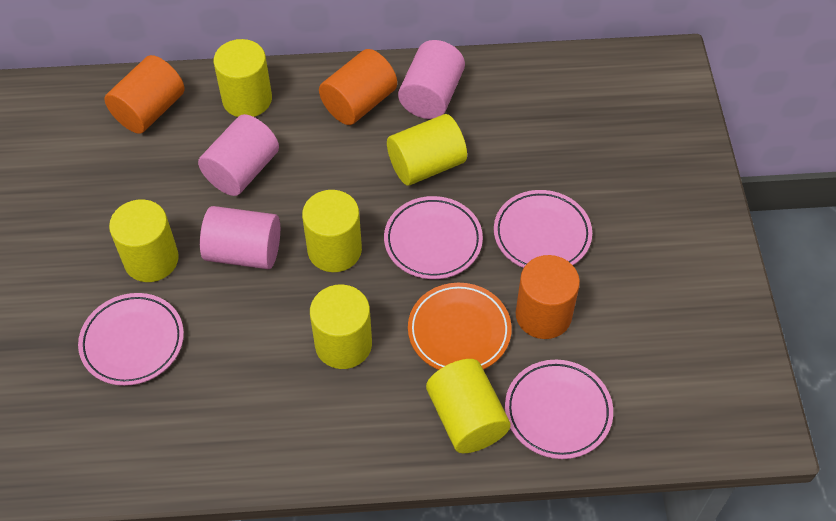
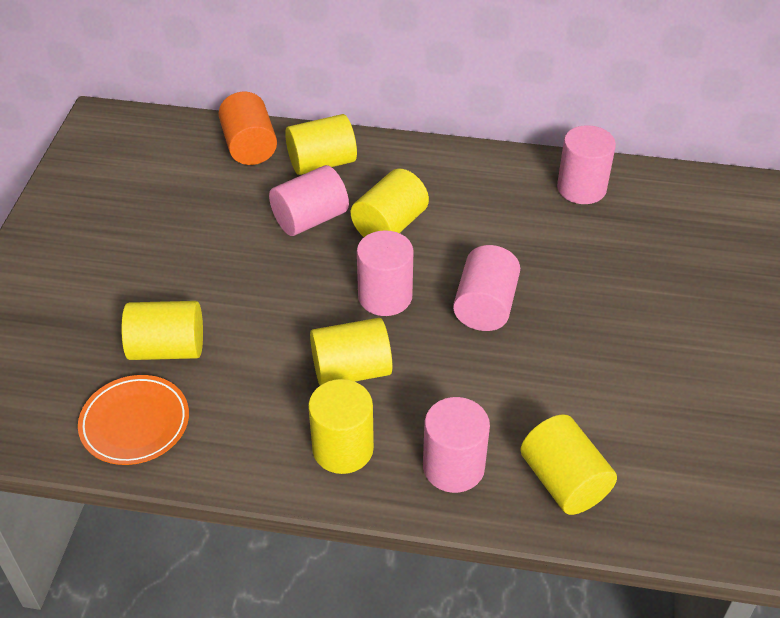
orange cylinder: [104,55,185,134] [319,49,397,125] [516,255,580,339] = 3 -> [218,92,277,165] = 1
pink cylinder: [198,114,279,196] [200,206,280,269] [398,40,465,119] = 3 -> [269,165,349,236] [357,230,414,316] [423,397,490,493] [453,245,520,331] [557,125,616,204] = 5
pink plate: [78,293,184,386] [384,196,483,279] [494,190,592,268] [505,360,613,459] = 4 -> none = 0

